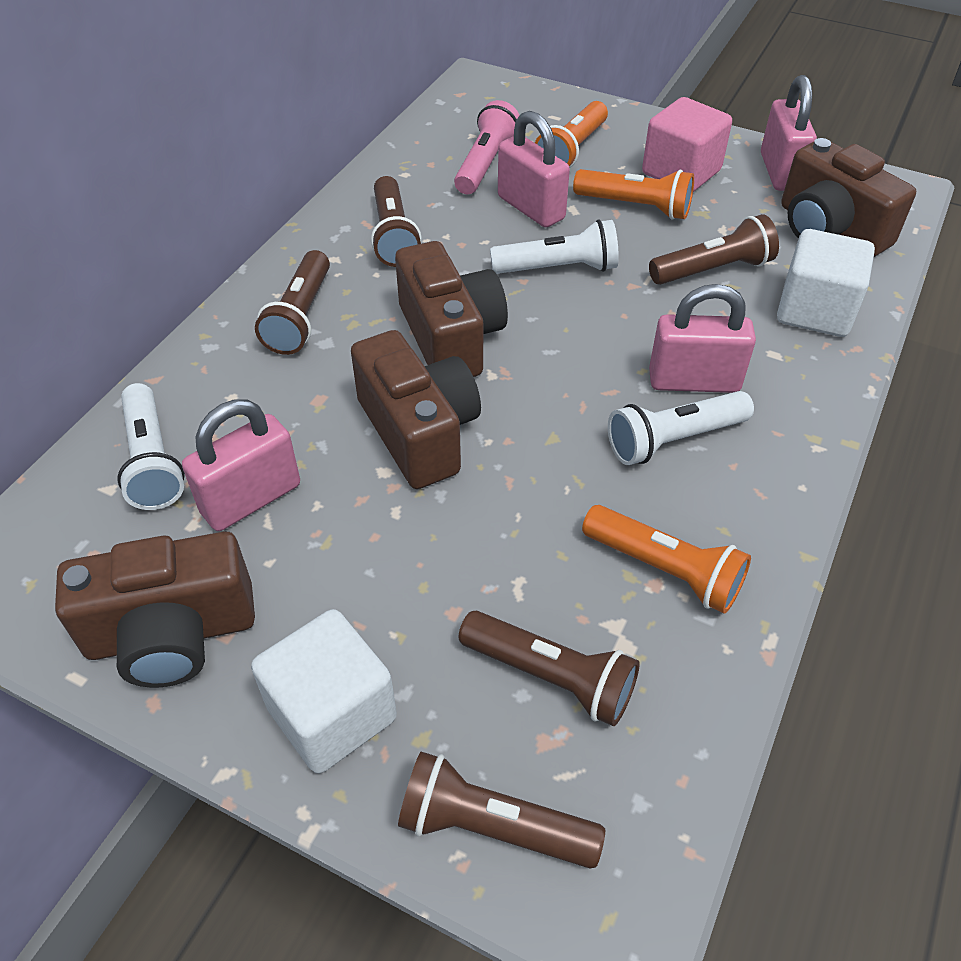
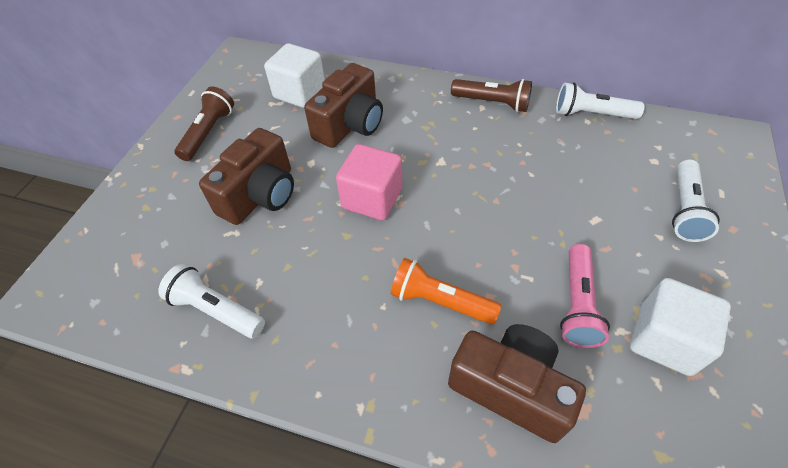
brown camera: [55,531,255,688] [351,330,481,489] [395,241,508,377] [781,138,916,257] = 4 -> [199,128,294,225] [304,63,383,148] [448,324,586,443] = 3
brown flashlight: [255,250,330,355] [371,176,422,267] [398,752,605,868] [458,611,640,726] [649,214,779,285] = 5 -> [175,87,234,161] [451,79,532,112] = 2
orange flashlight: [535,101,608,168] [573,169,694,220] [582,505,751,614] = 3 -> [390,258,501,325] = 1
pink padlock: [182,400,300,531] [498,111,570,228] [649,284,756,393] [761,75,817,191] = 4 -> none = 0

